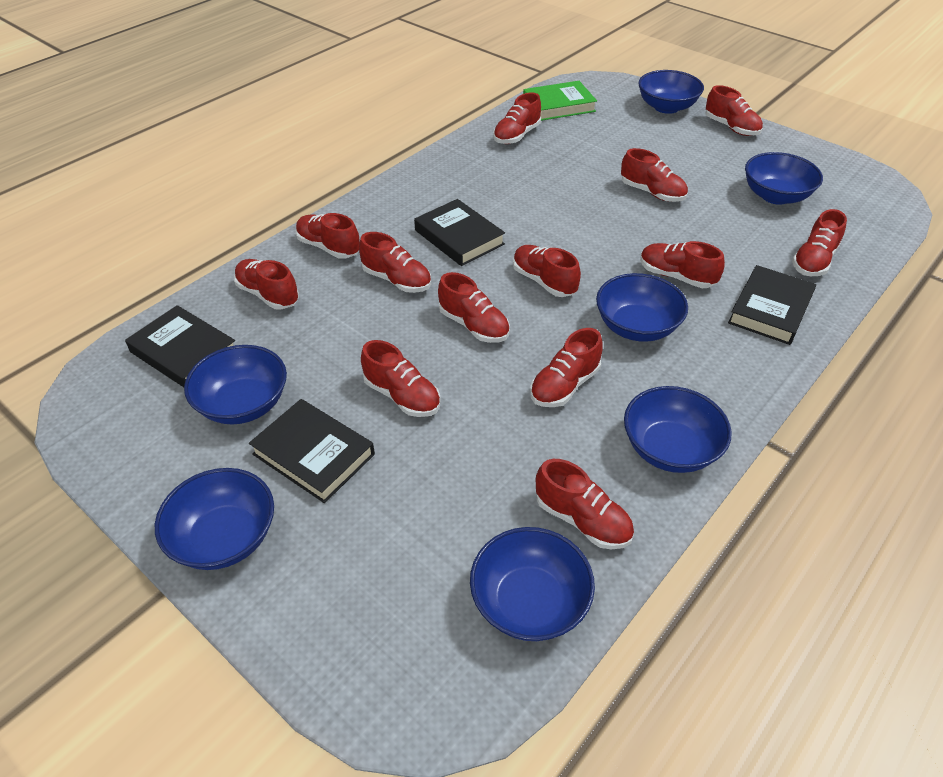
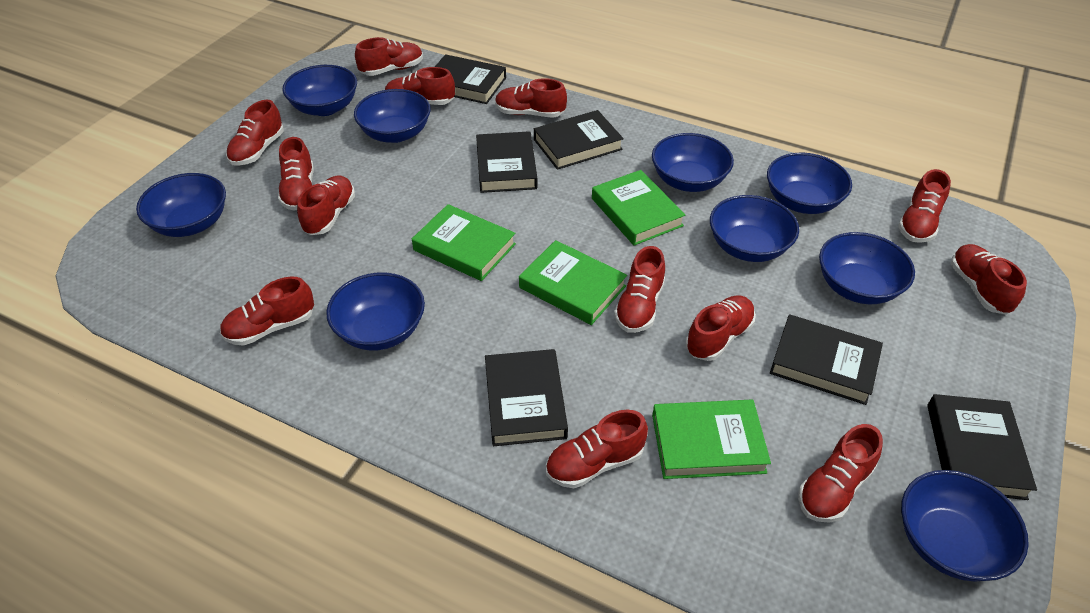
black book: [125,305,235,387] [249,399,375,503] [414,199,505,266] [728,265,816,345] = 4 -> [435,54,506,104] [476,131,537,193] [485,349,568,446] [534,110,624,170] [770,314,883,405] [927,394,1037,500] = 6
blue bowl: [155,468,274,570] [184,345,287,424] [470,527,595,641] [596,273,688,342] [624,386,732,473] [638,70,704,114] [745,152,823,205] = 7 -> [136,173,226,237] [282,65,357,116] [326,272,425,351] [354,89,431,143] [652,133,734,192] [710,195,799,262] [767,153,852,214] [819,232,915,304] [901,470,1029,581] = 9
green book: [523,81,597,121] = 1 -> [412,204,516,281] [519,240,627,325] [592,170,685,246] [652,400,771,479] = 4

